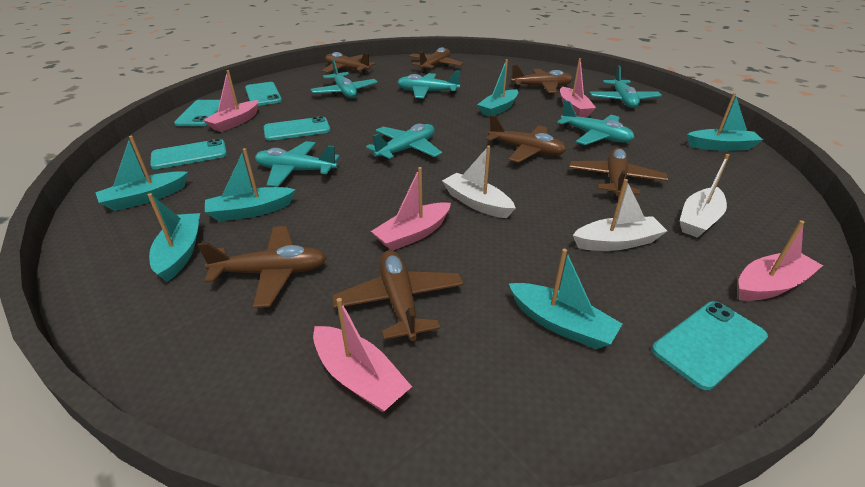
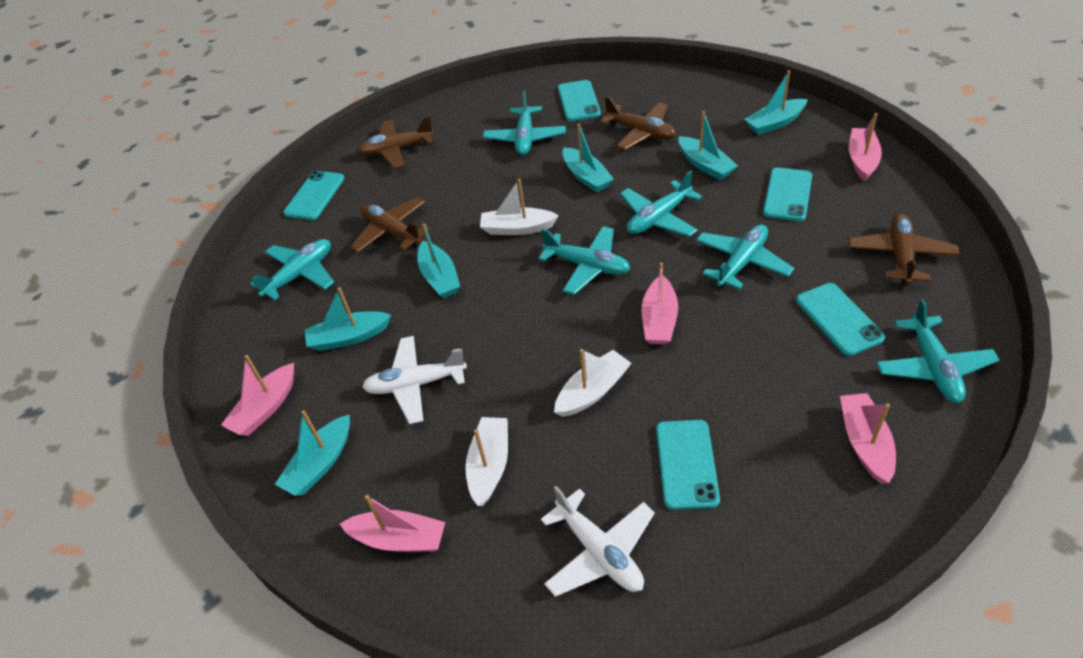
brown plane: [198,226,327,308] [322,52,375,75] [332,250,464,342] [409,47,464,73] [485,115,566,163] [511,65,573,93] [569,148,668,200] = 7 -> [350,197,431,252] [357,116,434,169] [600,97,676,150] [849,213,960,286] = 4
white plane: none = 0 -> [362,336,467,424] [541,486,655,597] = 2

